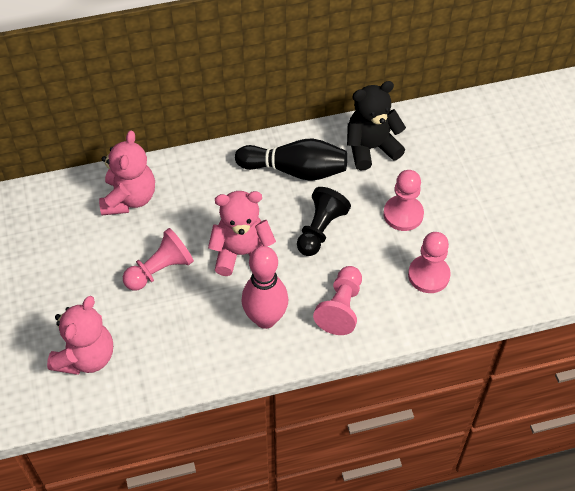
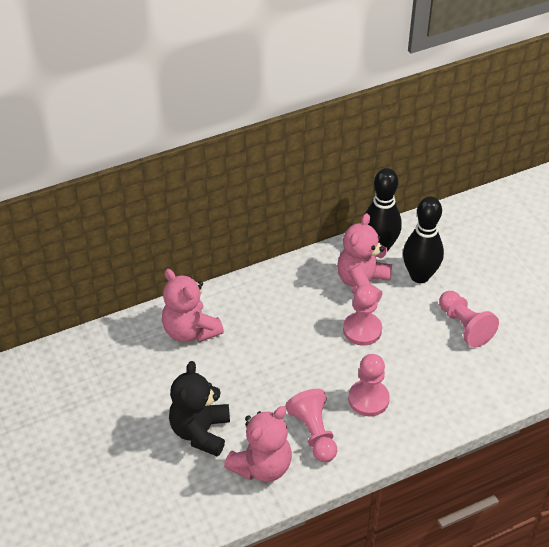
black bowling pin: [235,138,347,181] = 1 -> [365,168,402,252] [403,197,444,283] = 2
black pawn: [297,187,351,256] = 1 -> none = 0
pink bowling pin: [242,246,289,329] = 1 -> none = 0

